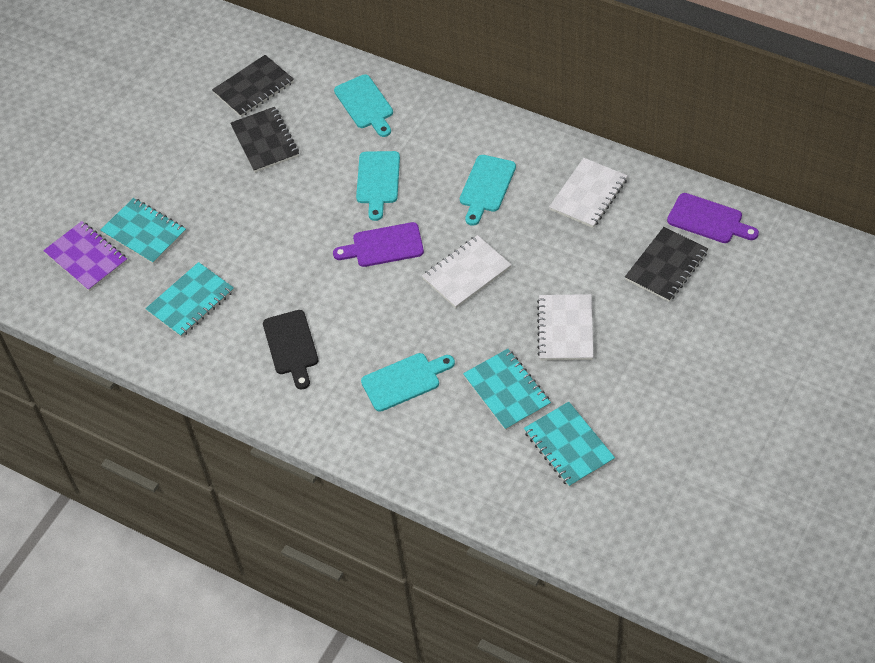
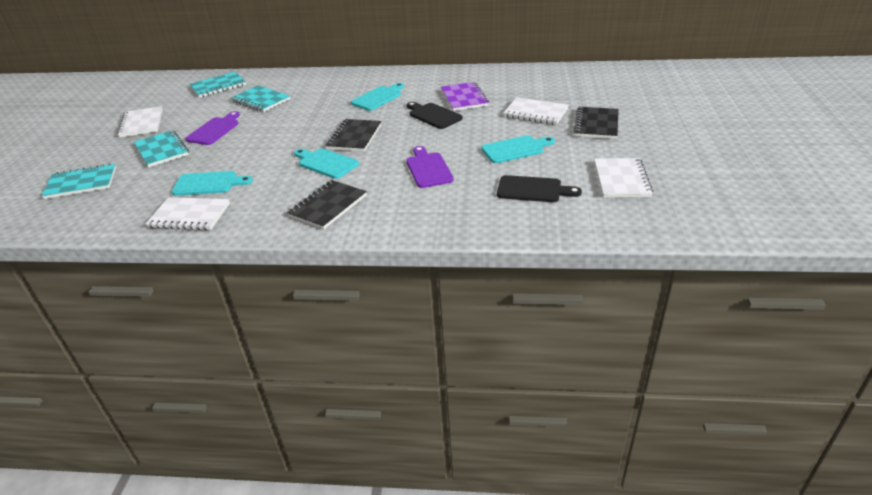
black cutting board: [263,310,318,389] = 1 -> [406,102,463,129] [497,175,582,202] = 2
white notebook: [422,235,511,308] [537,294,593,361] [549,158,628,228] = 3 -> [117,106,163,138] [146,197,230,230] [504,97,569,125] [594,158,653,198] = 4

